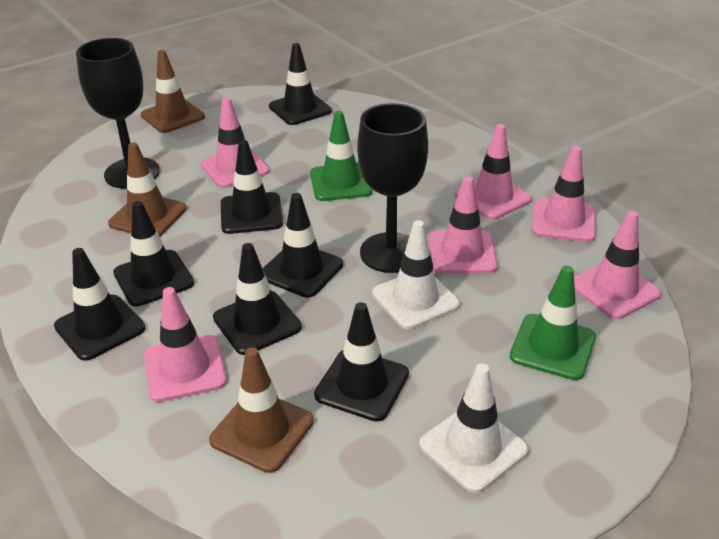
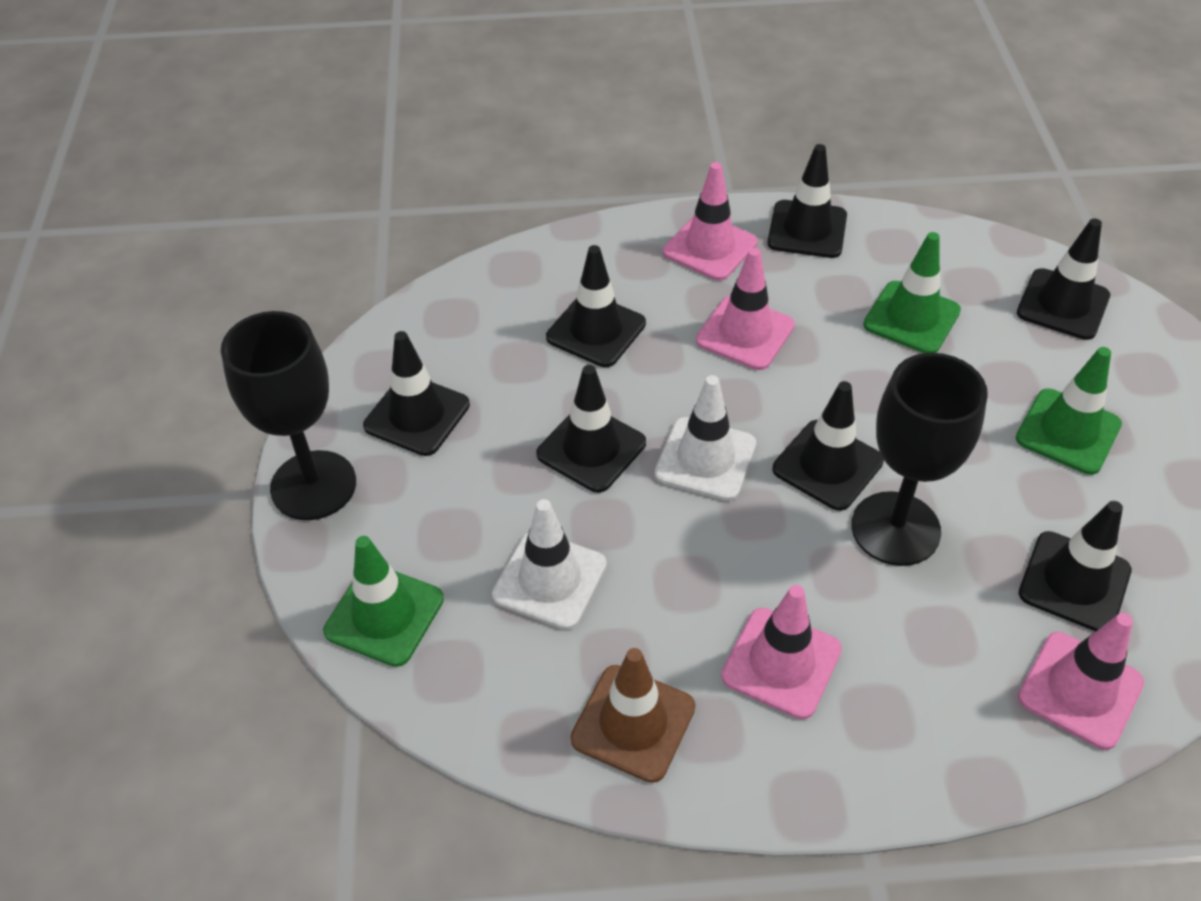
brown traffic cone: [108,143,187,236] [141,50,205,133] [209,347,314,473] = 3 -> [570,648,695,783] = 1
green traffic cone: [310,111,373,201] [510,266,596,380] = 2 -> [323,536,444,667] [863,232,961,353] [1016,347,1122,475] = 3
pink traffic cone: [144,287,227,402] [201,97,269,188] [429,176,498,274] [455,124,532,220] [531,146,596,242] [574,211,661,319] = 6 -> [663,162,757,281] [696,248,795,370] [721,585,842,719] [1018,613,1144,750] = 4

